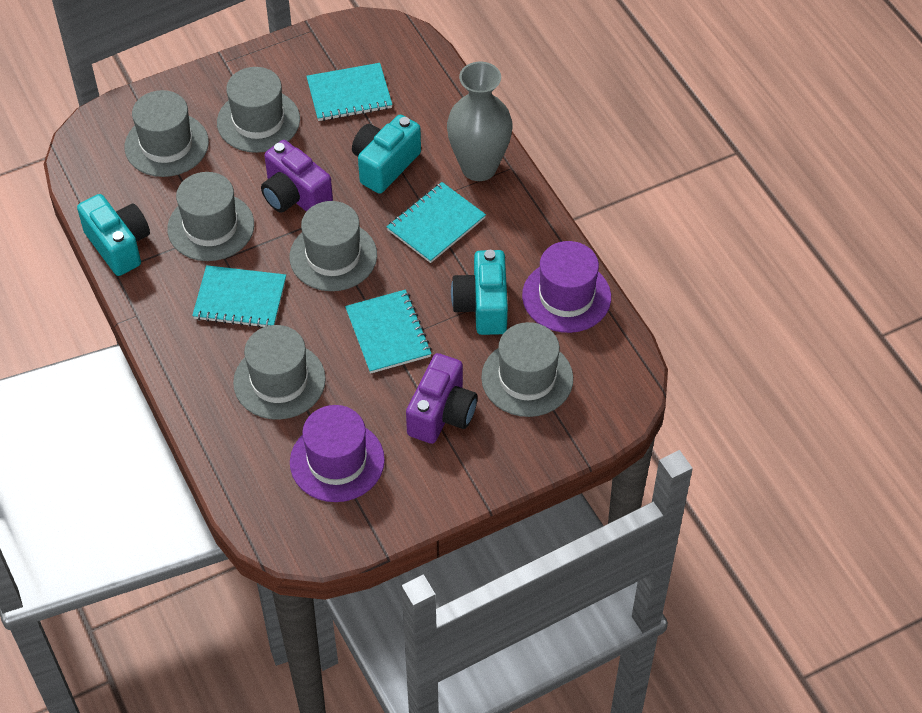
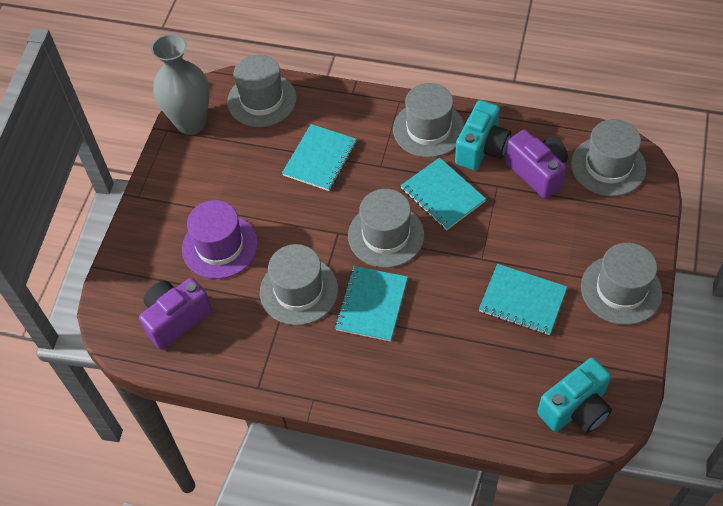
purple hat: [290,405,385,502] [522,241,611,333] = 2 -> [182,200,258,279] = 1
turquoise camera: [77,194,150,276] [352,115,421,194] [451,250,508,335] = 3 -> [455,100,511,170] [537,358,612,433] = 2

